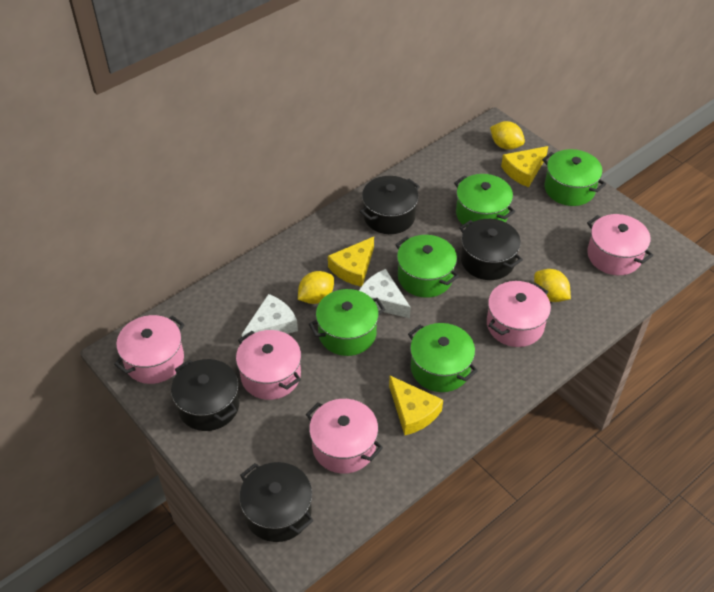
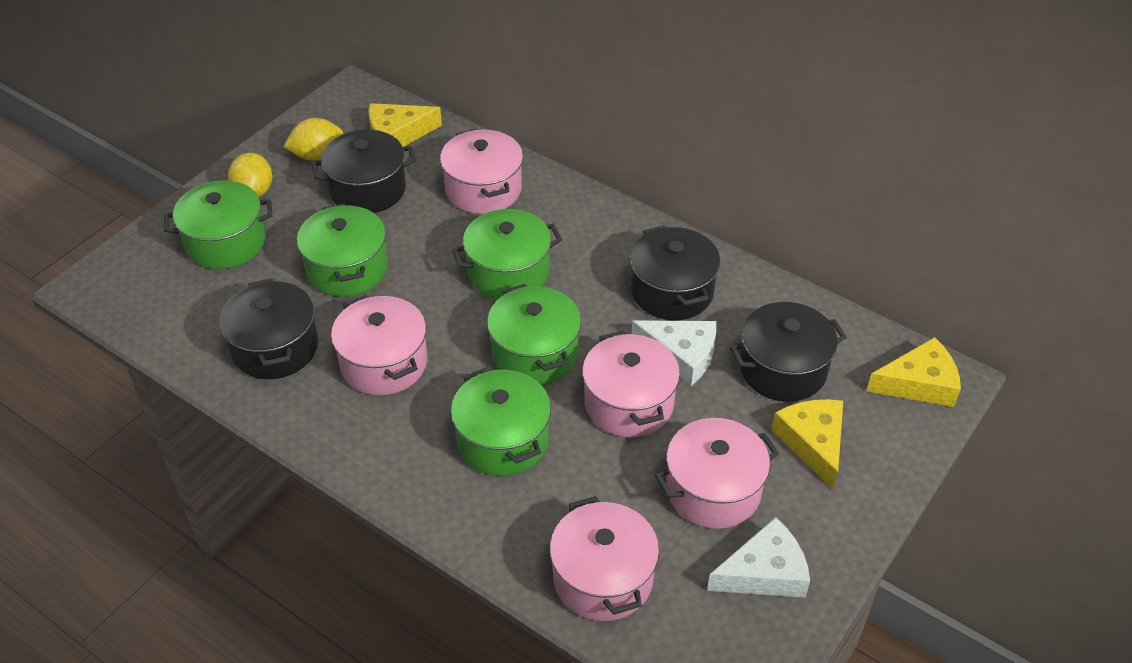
yellow lemon: [298,271,334,304] [490,121,525,150] [534,269,571,302] = 3 -> [228,153,272,197] [283,118,343,160] = 2

